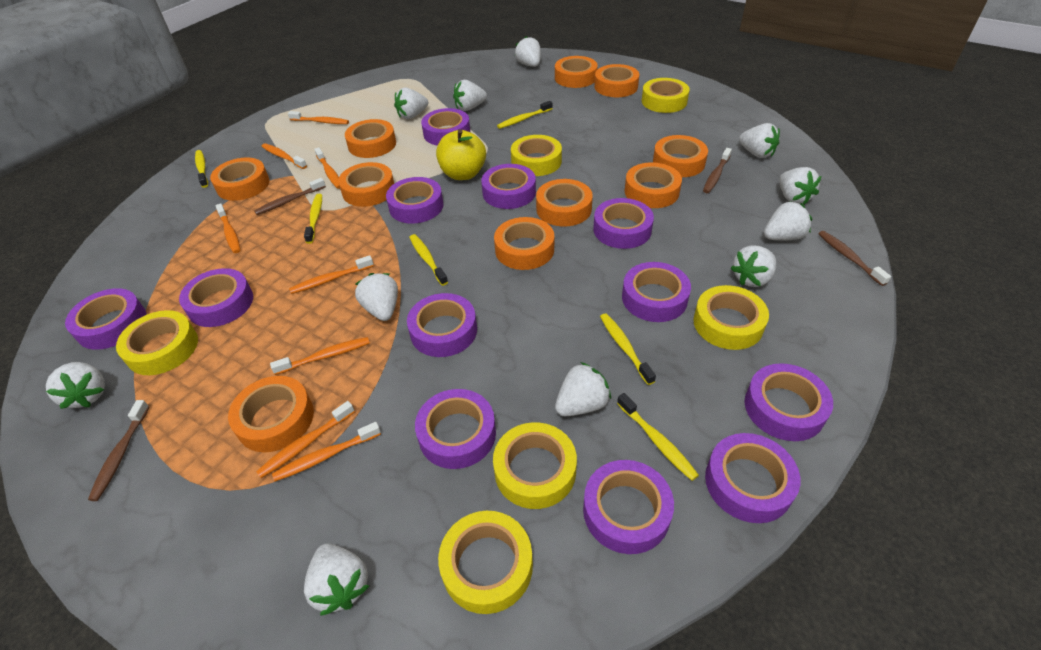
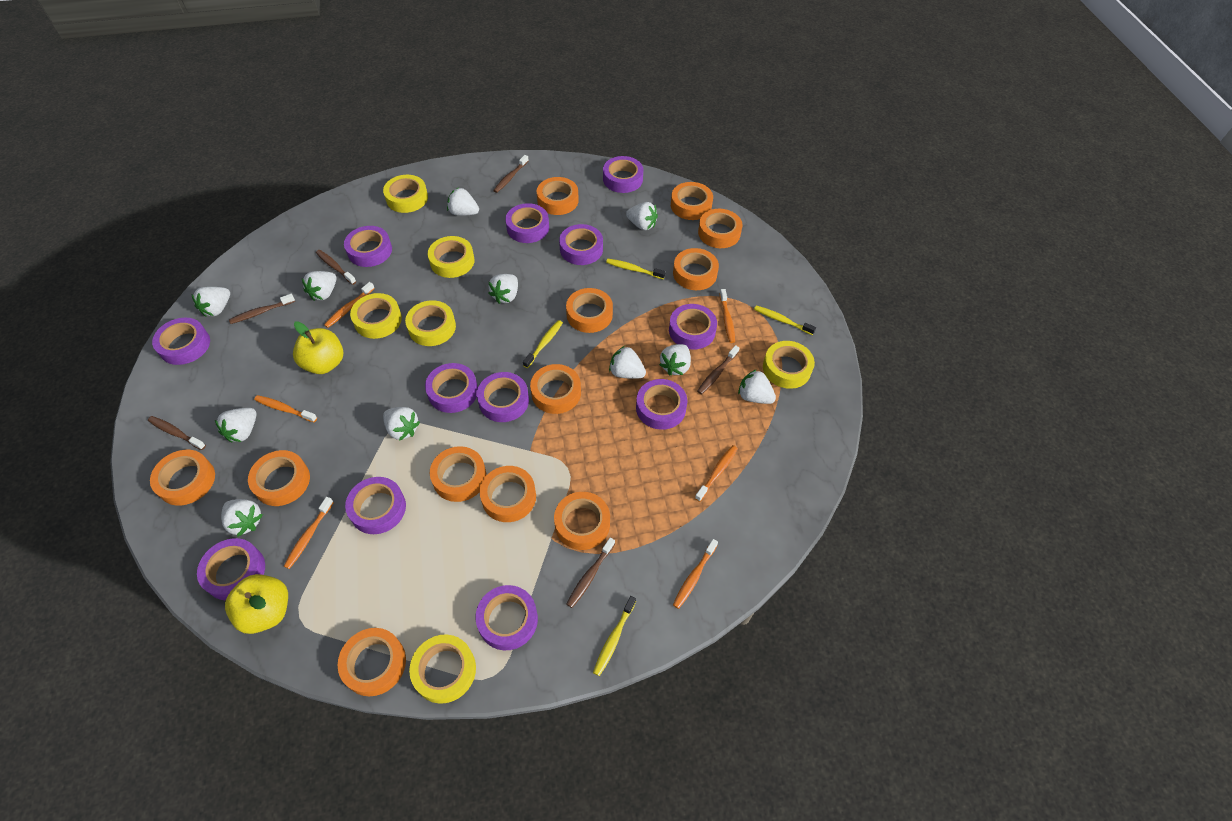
brown toothbrush: [88,400,150,501] [254,178,326,215] [703,148,732,193] [818,231,891,286] = 4 -> [148,416,206,450] [229,294,295,324] [316,250,356,285] [493,155,529,193] [567,538,615,608] [697,345,739,395] = 6
orange tape: [210,158,270,201] [228,376,314,452] [338,162,394,207] [345,119,396,158] [494,217,554,270] [536,179,593,226] [555,56,598,88] [594,64,639,97] [625,162,682,208] [653,135,708,177] = 10 -> [150,450,215,506] [248,450,310,506] [338,628,406,696] [430,446,487,502] [480,466,536,522] [530,364,581,414] [537,177,579,215] [554,492,610,550] [566,288,613,333] [671,182,713,220] [673,248,719,290] [698,209,742,248] = 12
orange toothbrush: [216,204,240,253] [256,401,355,478] [262,143,307,169] [270,337,370,375] [272,422,381,481] [288,111,349,124] [289,255,374,294] [314,147,340,189] = 8 -> [254,395,317,422] [284,497,334,569] [324,282,375,328] [673,539,718,609] [695,445,738,502] [720,289,735,343] = 6
yellow apple: [436,129,486,180] = 1 -> [225,574,288,634] [293,321,343,374] = 2
yellow toothbrush: [195,150,208,188] [304,194,322,244] [409,234,448,286] [497,101,553,129] [600,313,656,385] [617,393,699,481] = 6 -> [523,320,563,368] [593,596,636,676] [606,259,665,279] [754,306,816,335] = 4

